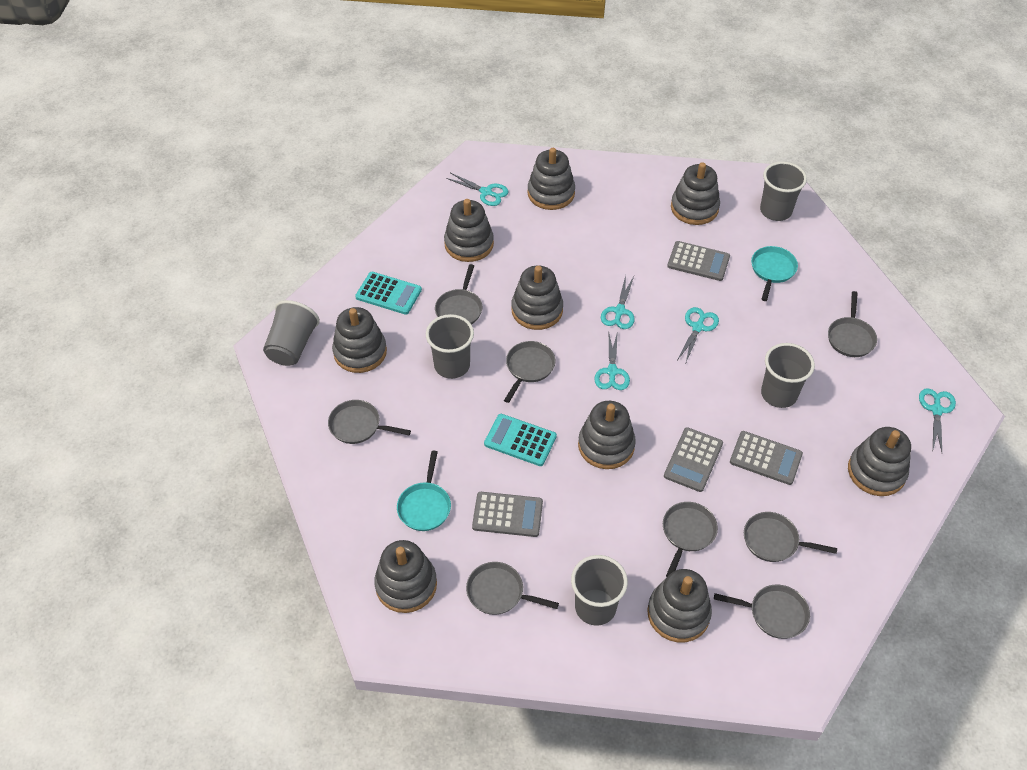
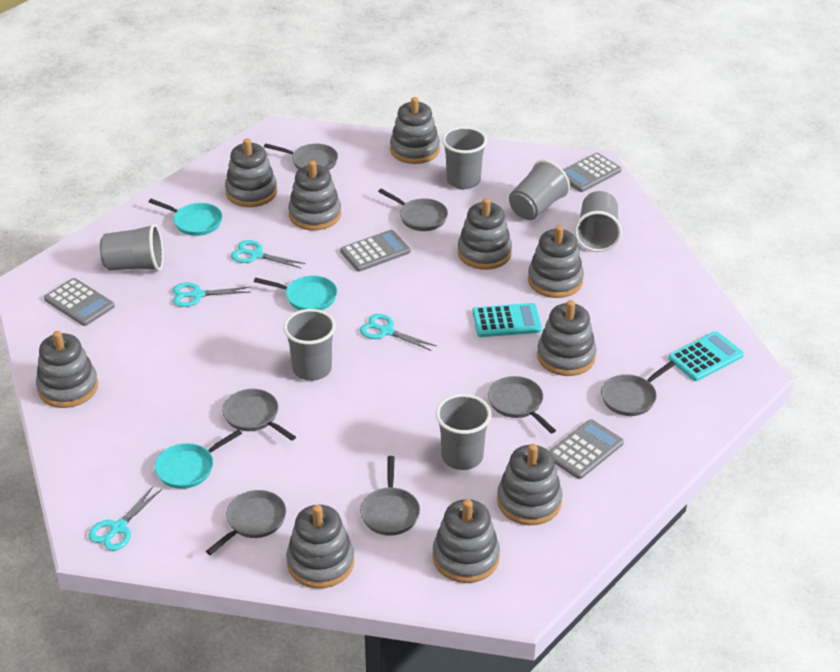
grey cup: [263,300,320,366] [426,314,474,379] [571,555,628,626] [760,161,807,221] [761,343,815,408] = 5 -> [100,223,164,271] [283,309,336,381] [436,394,492,470] [442,126,487,189] [509,159,570,220] [574,191,622,252] = 6
grey pan: [328,400,411,444] [435,264,482,325] [466,562,559,615] [504,341,555,403] [663,502,718,577] [714,584,810,639] [744,512,837,562] [828,291,877,357] = 8 -> [206,490,286,555] [222,389,296,441] [264,143,338,170] [360,456,420,536] [378,189,448,231] [488,376,556,434] [601,361,676,416] = 7
grey stacking toy: [332,307,387,373] [374,540,437,613] [444,199,494,262] [511,266,563,330] [527,148,575,210] [578,401,636,469] [647,569,712,642] [671,162,720,225] [848,427,911,496] = 9 -> [36,331,98,408] [225,138,277,207] [286,505,354,589] [288,161,341,230] [390,97,440,164] [432,499,500,583] [458,198,512,270] [497,444,562,525] [528,225,584,298] [537,300,597,376] = 10
turquoise pan: [397,451,451,531] [751,246,798,301] = 2 -> [149,199,223,236] [155,429,242,489] [254,276,337,310] = 3
turquoise scissors: [446,173,509,206] [594,331,630,390] [601,275,635,329] [678,307,719,362] [919,388,956,452] = 5 -> [88,486,162,551] [173,283,250,307] [231,240,305,269] [360,314,436,351] = 4

